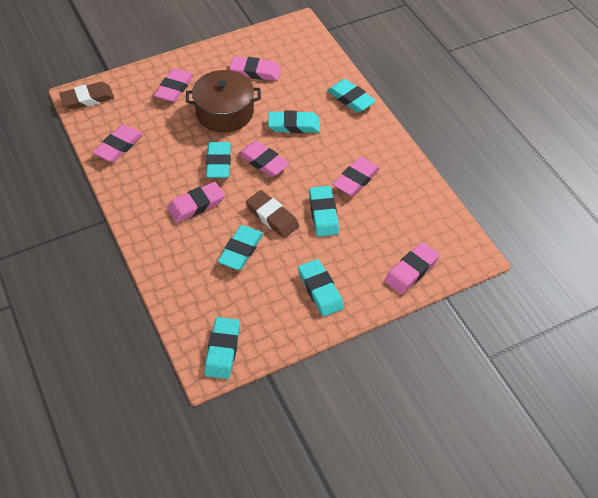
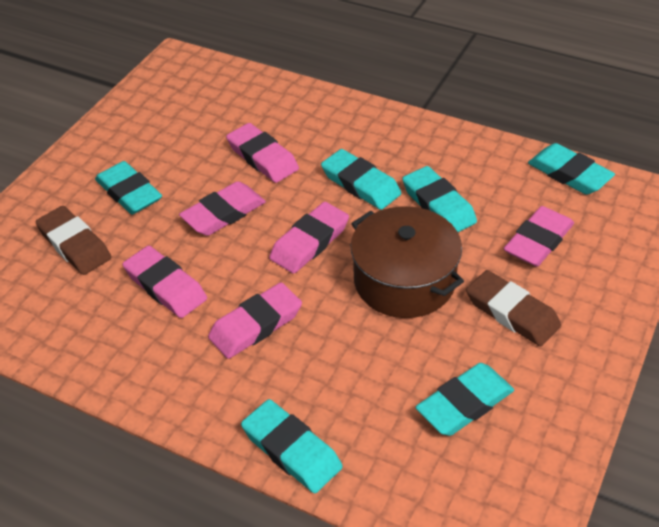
pink eraser: [93,125,143,162] [154,68,194,102] [167,182,225,223] [230,56,281,81] [238,141,290,177] [333,157,380,196] [384,242,440,294] = 7 -> [123,246,207,318] [179,181,266,236] [208,283,302,359] [226,123,299,183] [269,202,349,274] [504,206,574,267] = 6
turquoise eraser: [204,317,240,379] [206,142,231,178] [217,225,264,270] [268,111,320,133] [298,259,344,317] [309,186,339,237] [327,79,376,113] = 7 -> [95,161,162,214] [241,399,343,493] [321,149,401,210] [402,166,477,232] [415,363,514,436] [528,143,615,195] = 6

